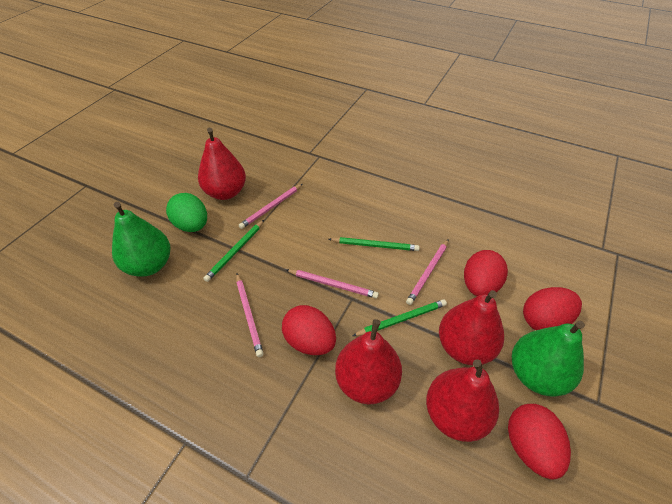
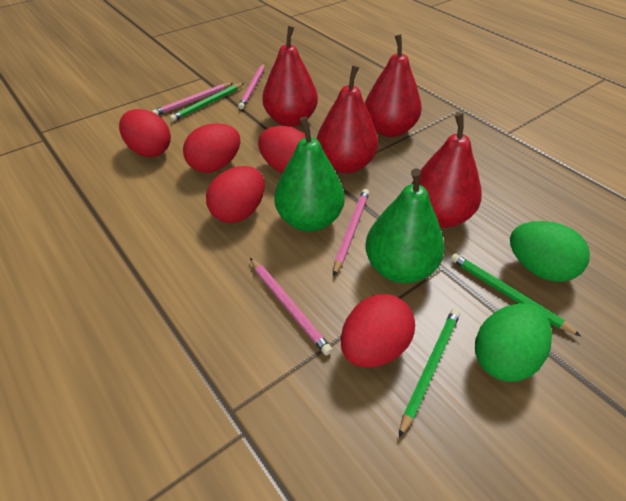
green egg: [166,193,207,232] = 1 -> [475,303,552,382] [510,221,590,282] = 2
red egg: [282,305,336,355] [464,250,508,296] [508,404,571,480] [523,287,582,330] = 4 -> [119,109,171,157] [183,123,240,173] [206,166,265,223] [258,126,306,173] [341,294,415,368] = 5

